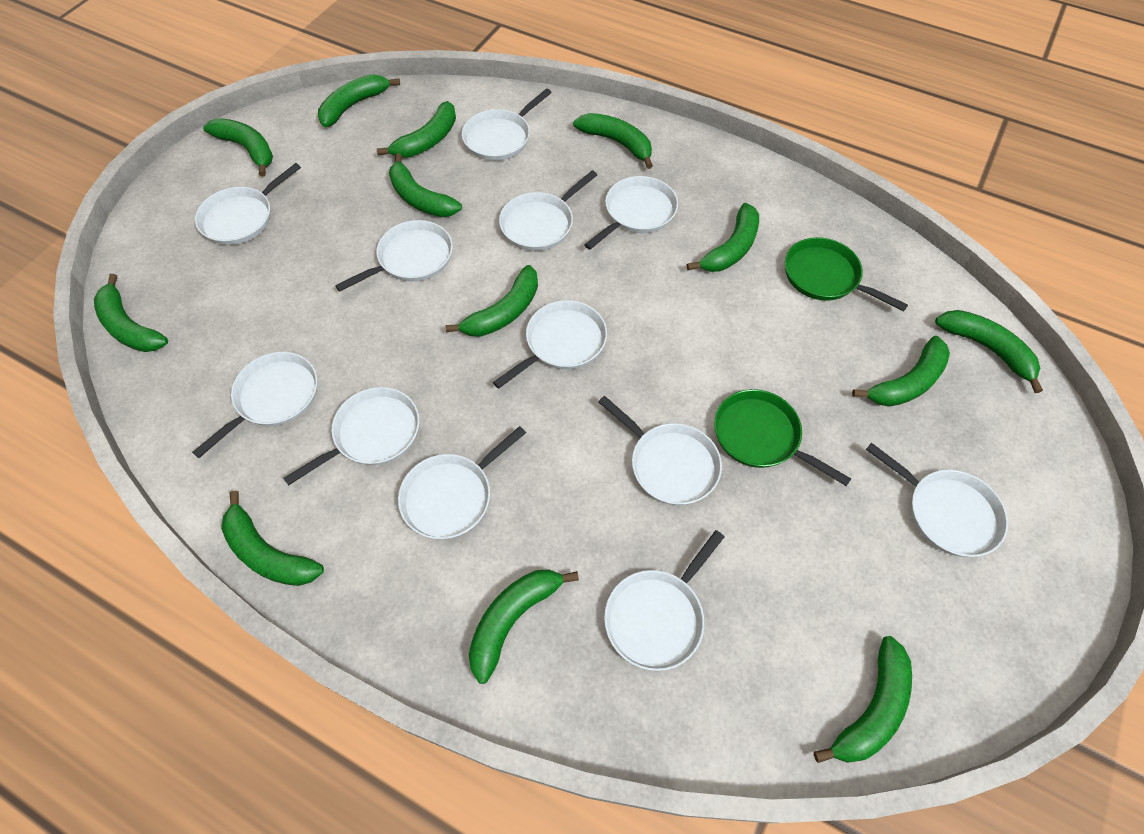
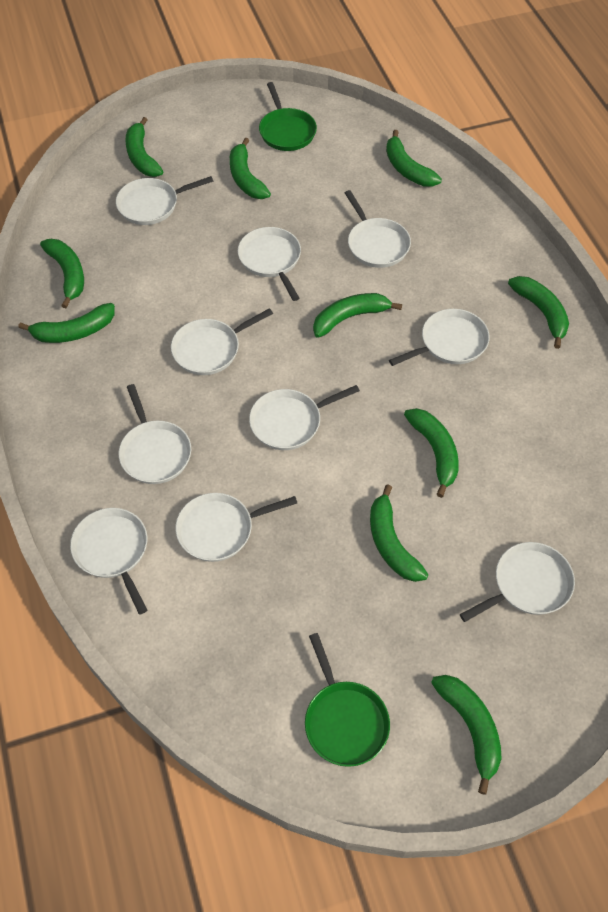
green banana: [94,274,168,352] [203,118,273,177] [221,491,324,586] [318,74,400,127] [377,101,456,158] [389,153,462,217] [445,265,538,337] [469,569,579,684] [573,113,653,169] [687,203,759,272] [814,636,912,763] [852,336,950,407] [935,310,1043,393] = 13 -> [18,303,115,343] [40,239,84,308] [125,117,164,177] [230,138,271,199] [313,293,402,338] [370,484,429,582] [386,130,442,187] [404,408,459,498] [431,675,502,795] [508,276,569,349] = 10
white pan: [192,352,317,458] [195,163,301,245] [284,387,419,485] [335,220,453,292] [398,426,526,539] [462,88,552,161] [493,300,607,389] [499,170,597,251] [584,176,678,250] [598,396,722,505] [604,530,724,671] [866,443,1008,557] = 12 -> [70,508,147,615] [116,176,213,225] [118,384,191,484] [171,308,273,375] [175,493,297,562] [238,227,301,301] [249,385,360,450] [345,190,411,268] [389,309,490,366] [460,542,575,622] = 10

